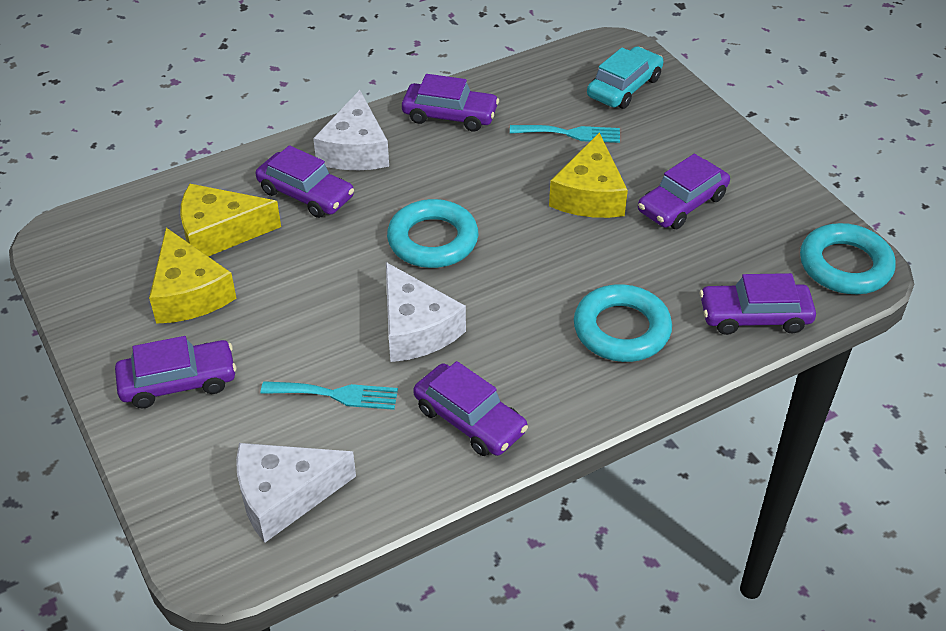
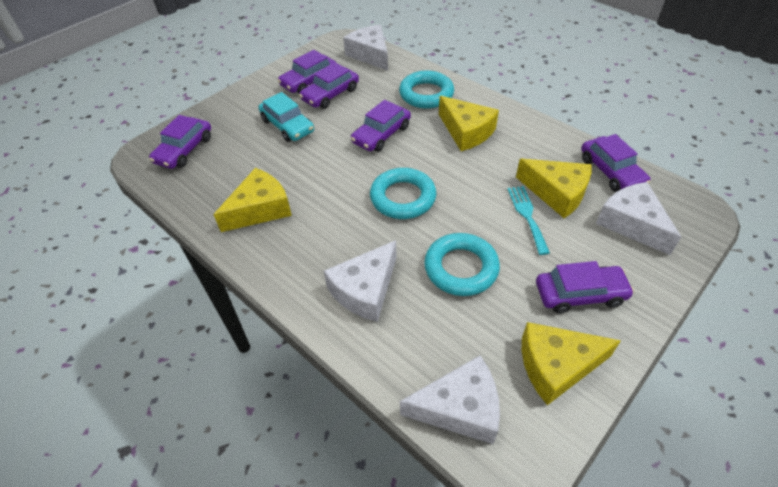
turquoise fork: [261,381,398,410] [510,125,620,143] = 2 -> [508,186,550,255] = 1
white cheese: [236,443,356,543] [313,90,389,170] [386,262,466,362] = 3 -> [324,240,397,322] [343,25,388,71] [400,355,500,444] [596,182,681,255] = 4
yellow cheese: [149,228,237,324] [180,184,281,256] [549,132,628,218] = 3 -> [213,168,292,232] [439,96,499,151] [516,159,592,218] [522,322,621,405] = 4

